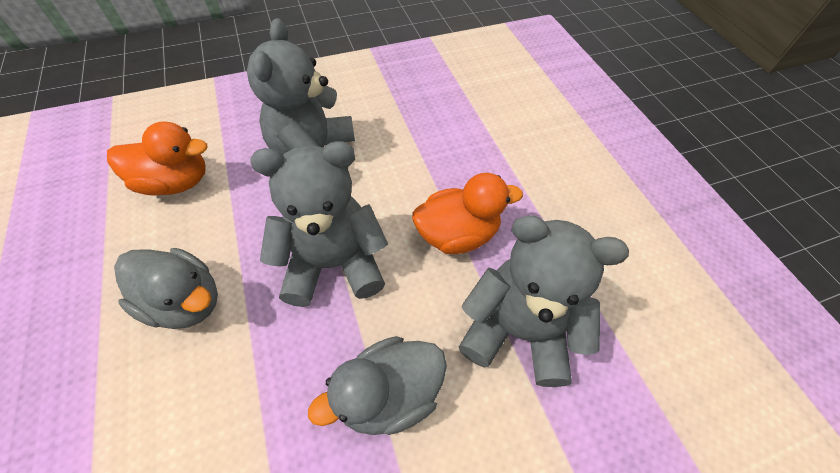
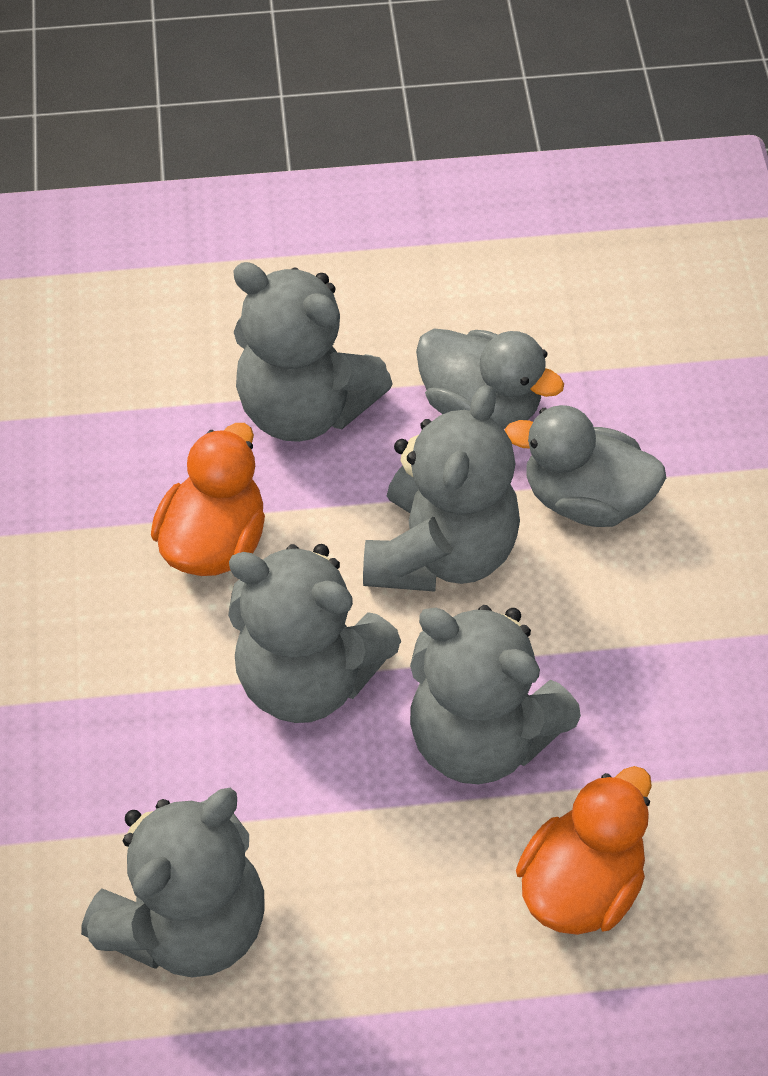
grey teddy bear: [247,18,355,169] [250,141,388,307] [459,215,629,387] = 3 -> [81,788,265,978] [228,544,401,723] [233,262,393,442] [363,385,520,592] [410,605,581,784] = 5

